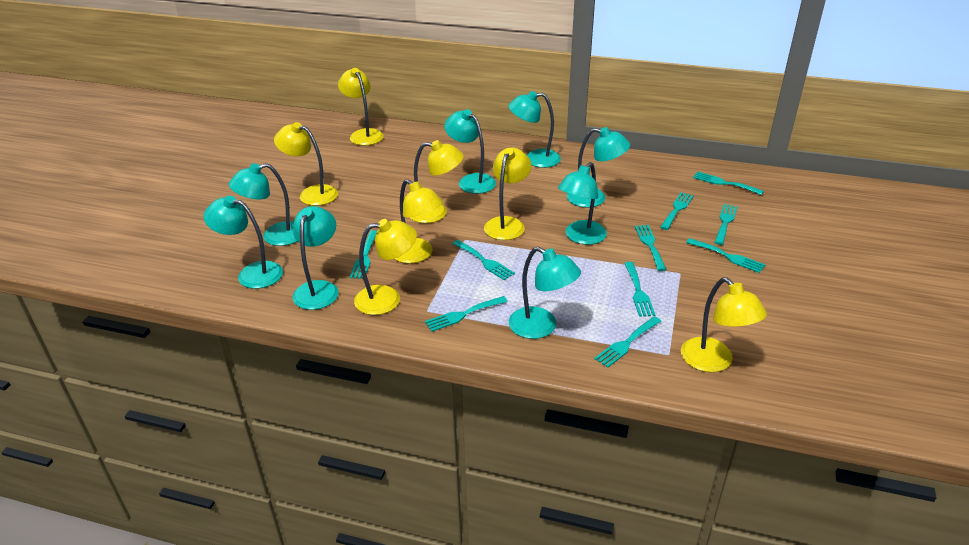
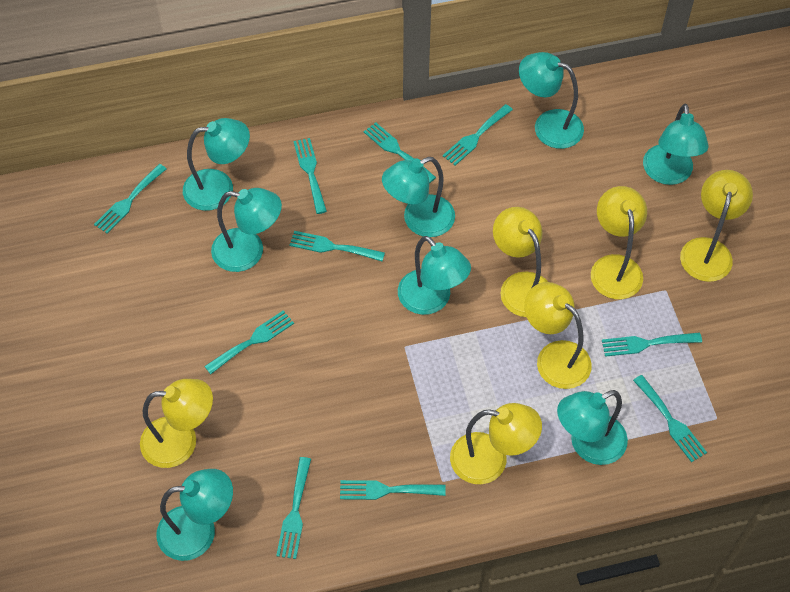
yellow lamp: [274,122,338,206] [338,68,384,146] [354,219,417,315] [395,179,443,263] [409,140,464,223] [484,147,532,240] [681,277,767,372] = 7 -> [140,379,213,468] [450,403,542,484] [493,207,548,317] [524,282,592,389] [591,186,647,299] [680,170,753,282] = 6

